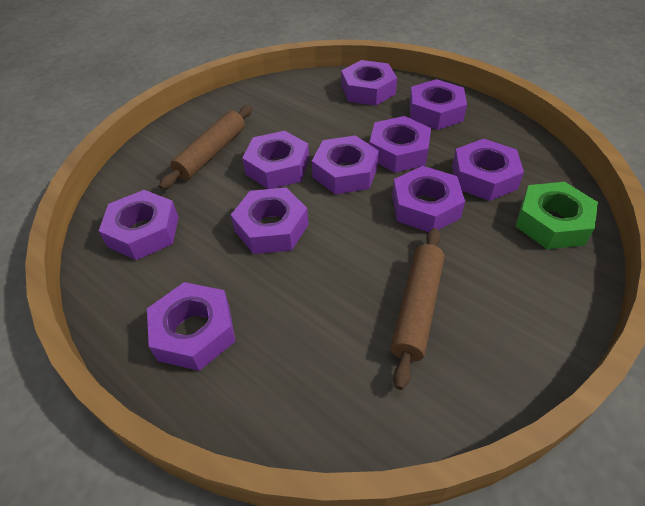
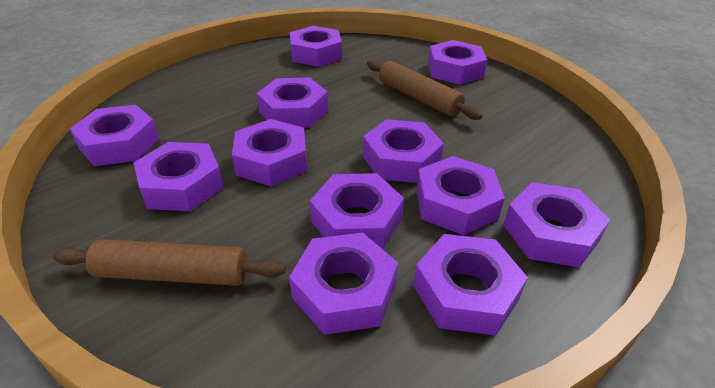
green nut: [515,182,598,249] = 1 -> none = 0
purple nut: [99,190,179,260] [147,282,235,371] [231,187,309,254] [242,131,309,189] [312,136,379,194] [341,60,397,106] [369,116,431,173] [392,166,465,232] [409,79,467,130] [452,139,524,201] = 10 -> [70,105,159,166] [133,142,224,211] [232,119,307,186] [257,78,328,128] [289,232,398,335] [290,26,342,67] [310,173,404,249] [363,119,444,183] [413,234,528,336] [416,156,505,235] [428,40,487,85] [503,182,610,268] = 12

